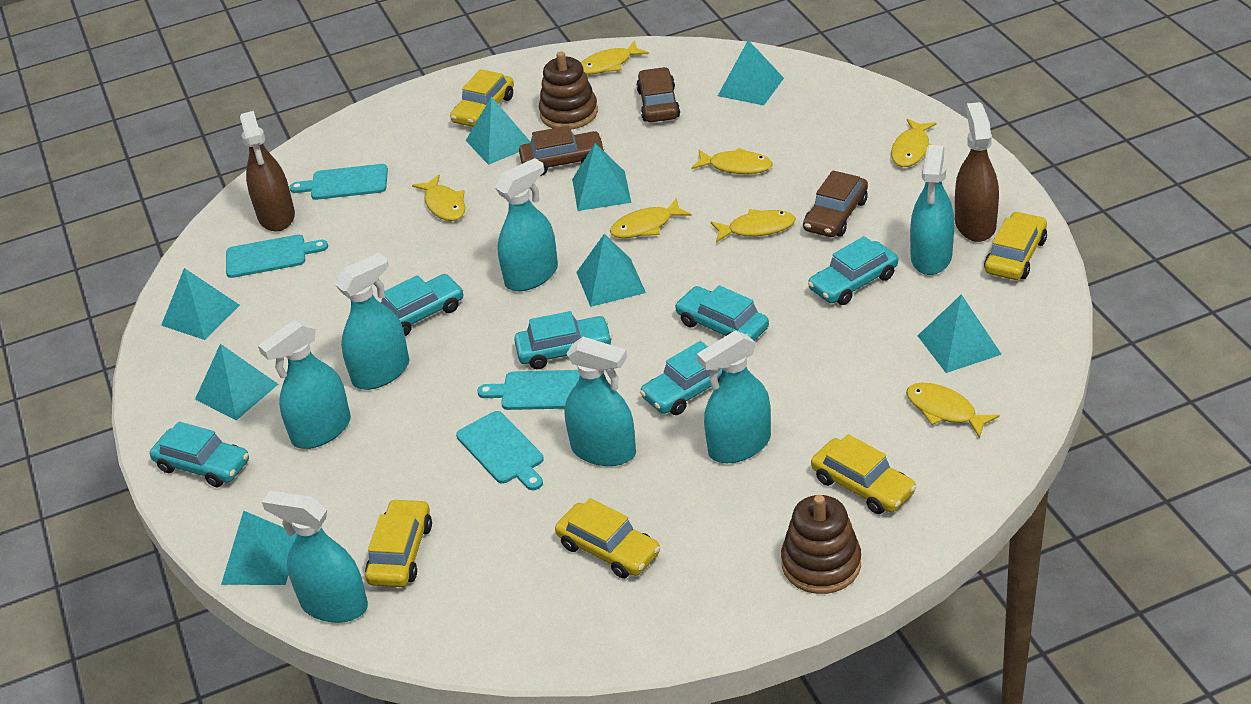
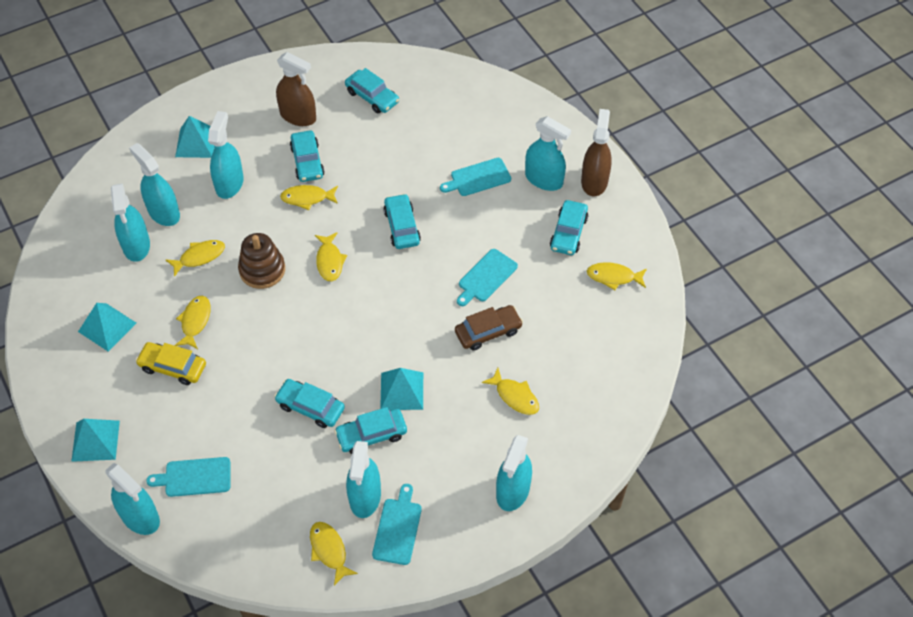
brown car: [519,126,605,176] [636,67,680,122] [803,170,868,237] = 3 -> [455,305,523,351] = 1
brown stacking toy: [539,51,598,130] [781,495,861,594] = 2 -> [238,233,285,289] = 1
turquoise pyramid: [161,268,240,340] [195,344,278,421] [221,511,297,585] [466,96,530,165] [572,143,631,211] [576,234,646,307] [718,40,784,105] [918,294,1002,373] = 8 -> [71,419,120,462] [78,303,136,352] [175,116,215,158] [380,368,423,410] = 4
yellow car: [365,499,432,587] [450,69,514,127] [555,498,660,578] [811,434,917,514] [984,212,1047,280] = 5 -> [135,342,206,385] = 1

